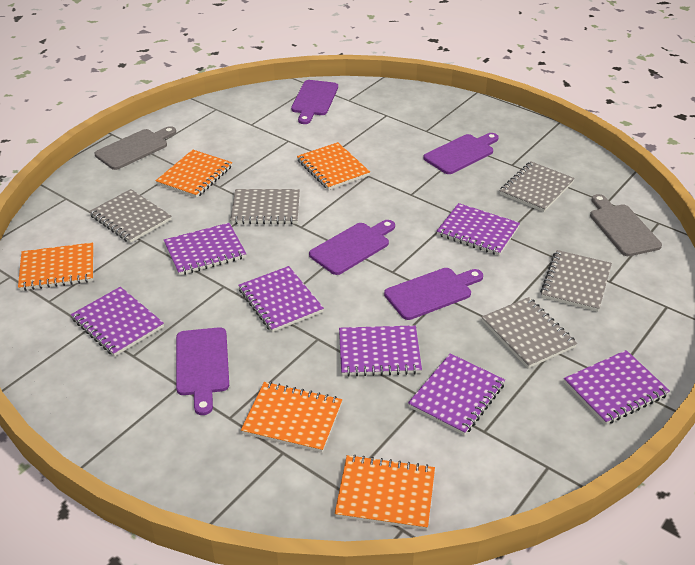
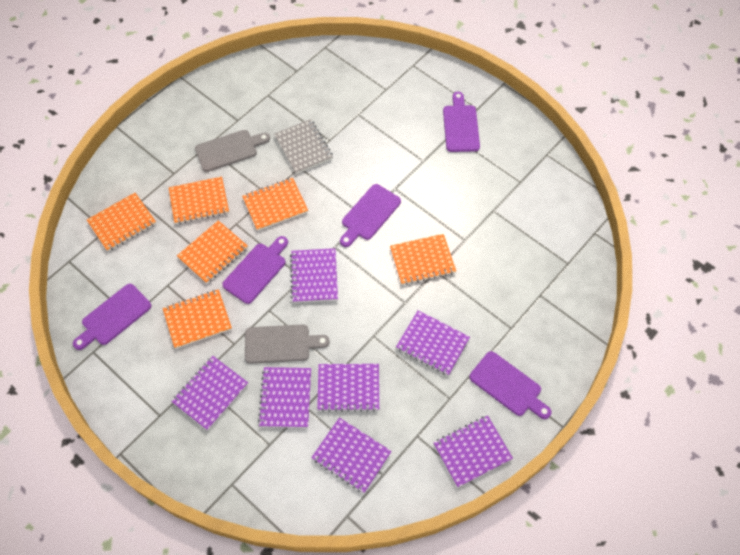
grey notebook: [89,189,172,243] [230,189,300,224] [482,297,577,368] [500,161,575,212] [540,250,612,312] = 5 -> [274,119,333,174] = 1
orange notebook: [18,243,94,291] [155,150,232,198] [241,382,342,453] [297,142,370,190] [335,454,435,530] = 5 -> [87,193,156,251] [163,289,232,349] [169,177,229,224] [177,220,248,284] [242,178,308,231] [390,234,456,285] = 6

